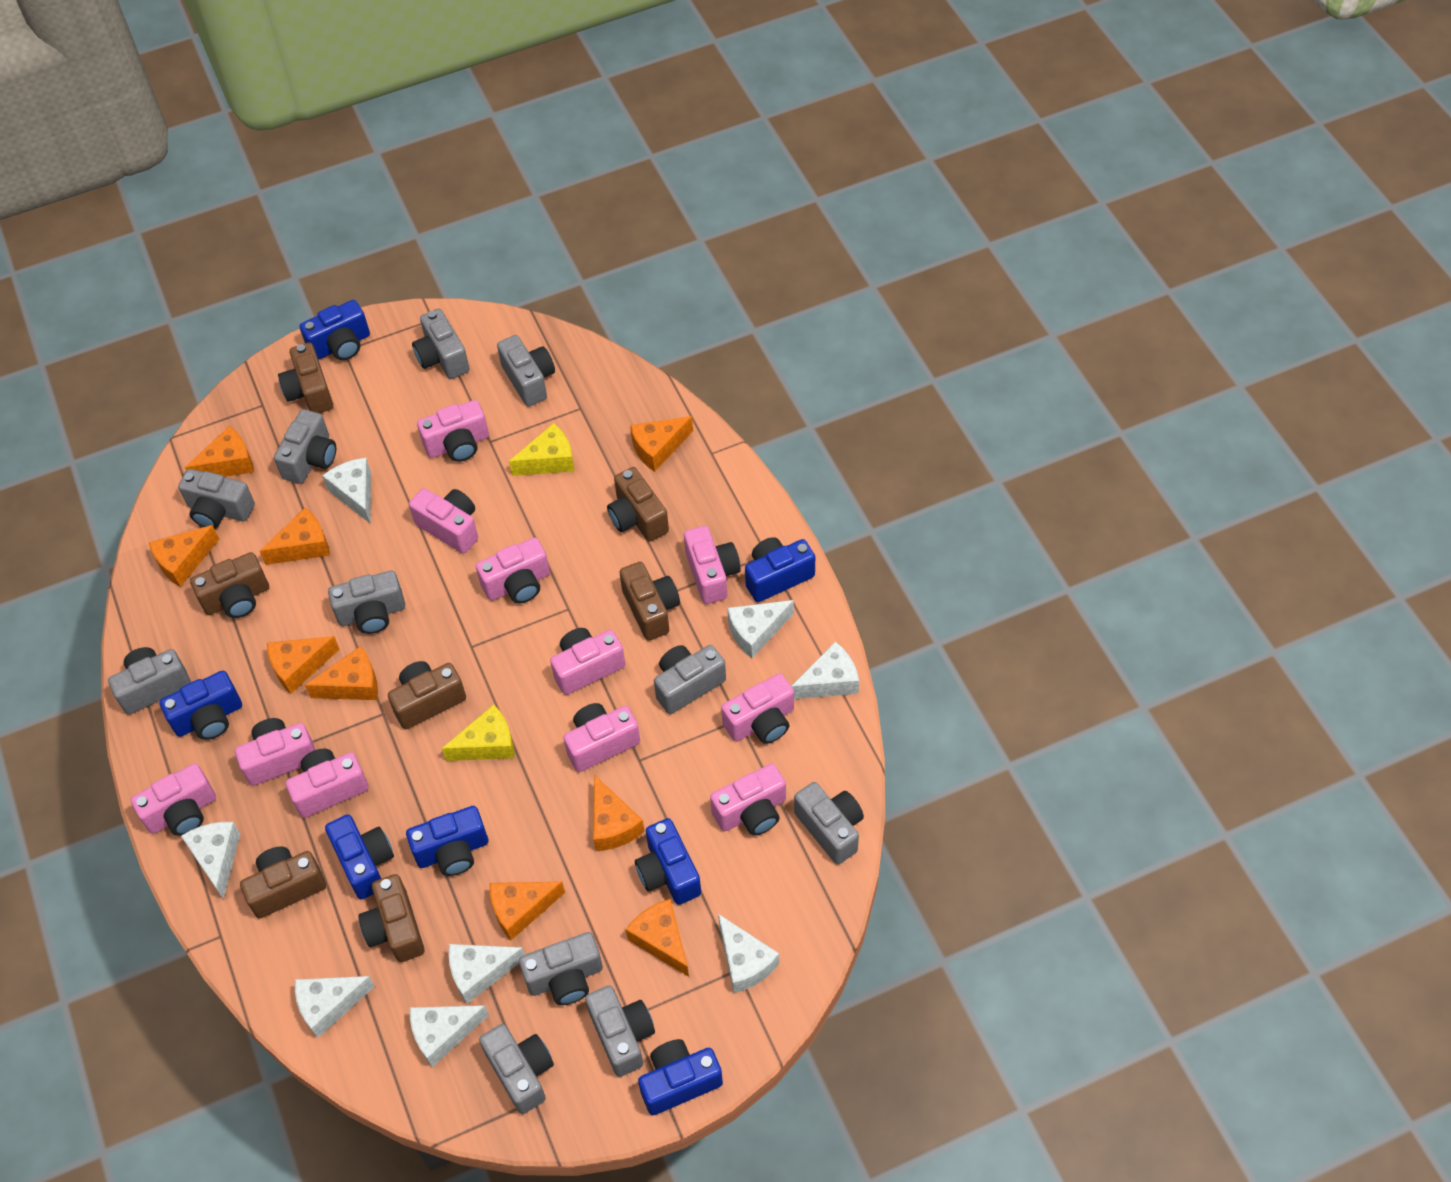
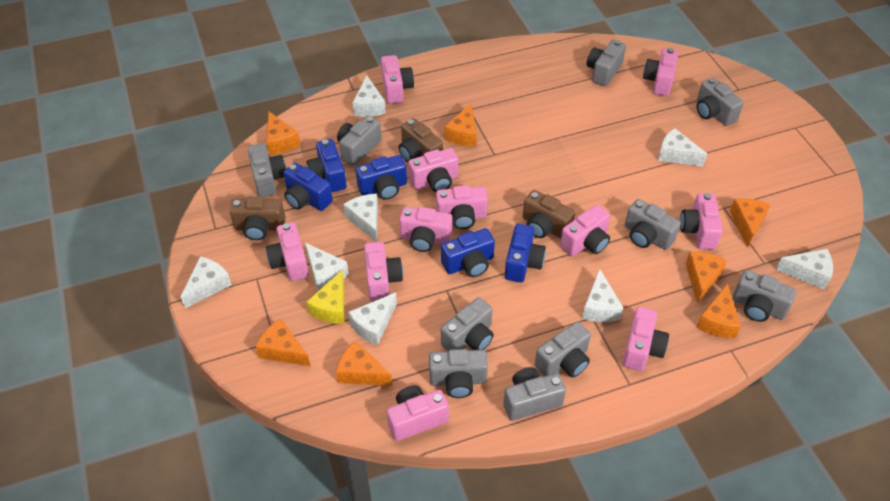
blue camera: [159,671,242,740] [299,300,370,360] [325,814,394,900] [406,806,488,876] [635,818,701,905] [638,1039,723,1115] [745,537,815,602] = 7 -> [284,163,333,211] [307,139,347,192] [356,155,407,200] [441,228,495,277] [505,224,546,283] = 5
brown camera: [190,552,269,618] [240,846,326,918] [278,342,333,413] [358,874,425,962] [388,661,466,729] [607,467,669,542] [620,562,680,641] = 7 -> [230,196,286,240] [399,118,443,162] [523,190,575,239] = 3
grey camera: [108,647,191,715] [178,469,255,529] [274,409,336,484] [328,570,405,634] [412,309,469,379] [479,1024,554,1114] [497,335,555,406] [519,932,603,1005] [585,985,655,1077] [654,645,726,714] [794,782,864,865] = 11 -> [248,143,286,197] [337,116,381,166] [429,349,488,398] [441,297,494,351] [503,367,566,421] [535,322,591,378] [587,40,626,86] [625,199,680,250] [697,77,744,126] [732,270,796,322] = 10
orange cheese: [149,525,219,587] [185,426,254,477] [260,508,330,565] [267,636,340,694] [305,646,378,700] [490,882,565,941] [593,775,645,851] [626,899,689,977] [630,416,693,472] = 9 -> [256,319,311,367] [266,112,300,155] [336,340,392,386] [445,103,477,146] [685,251,727,304] [696,283,741,338] [730,198,771,248] = 7
yellow cheese: [442,704,515,761] [509,423,574,476] = 2 -> [306,270,344,323] = 1

